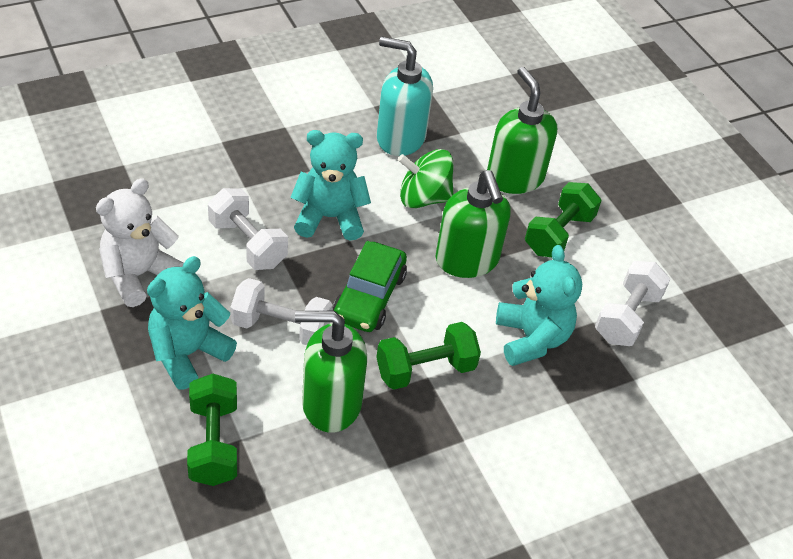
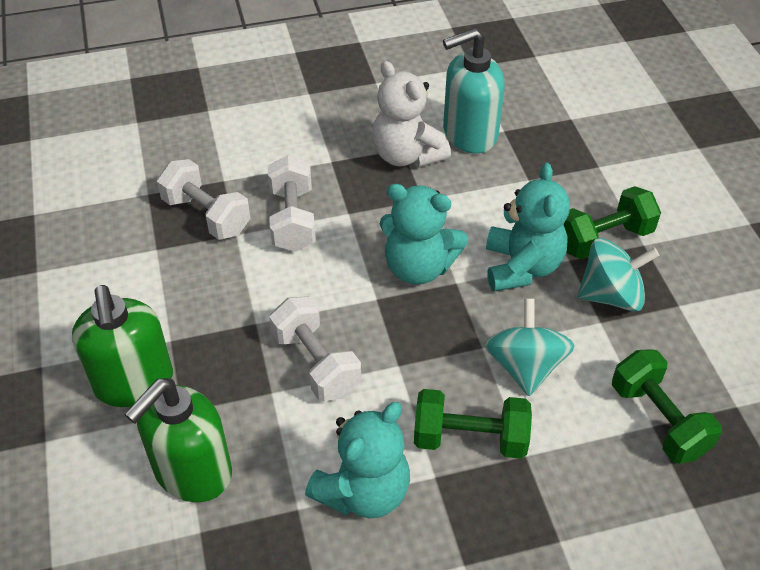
green car: [333,241,407,332] = 1 -> none = 0
green soap dispenser: [295,311,367,433] [436,170,511,278] [487,67,557,194] = 3 -> [72,285,173,407] [124,378,232,502] = 2
green spinning top: [398,149,454,208] = 1 -> none = 0
turquoise spinning top: none = 0 -> [485,299,575,396] [578,238,659,312] = 2

